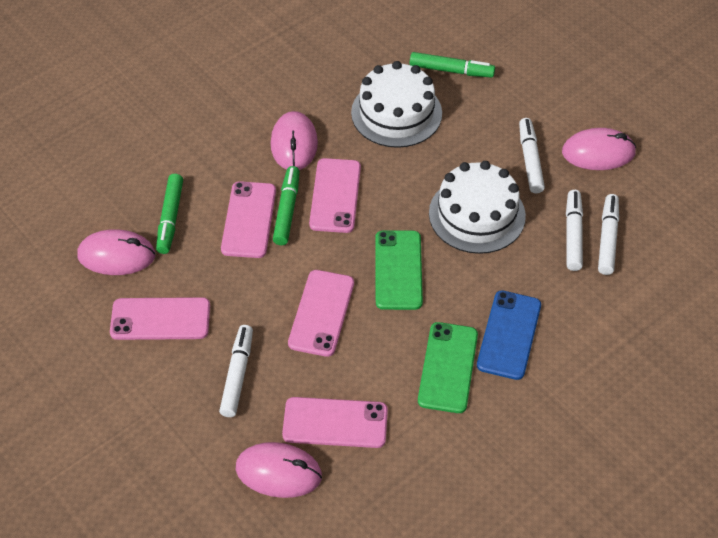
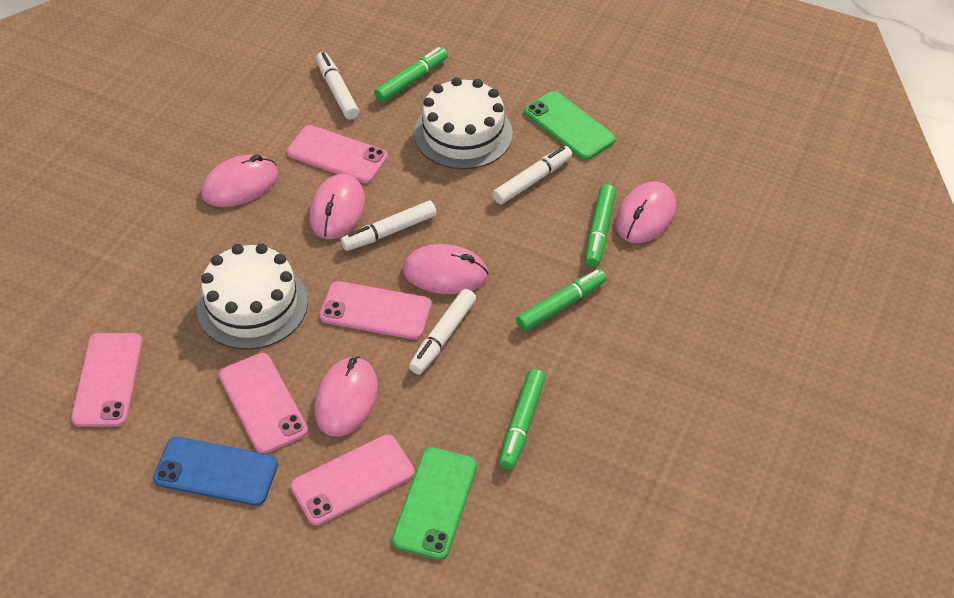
green marker: [156,174,183,254] [273,166,300,245] [410,52,495,78] = 3 -> [374,47,448,103] [499,369,546,470] [516,269,607,332] [585,184,616,267] = 4
pink mouse: [77,229,155,275] [236,442,322,498] [271,111,318,170] [562,128,636,170] = 4 -> [201,154,278,207] [309,174,365,239] [314,356,378,437] [403,244,489,294] [616,182,676,243] = 5

